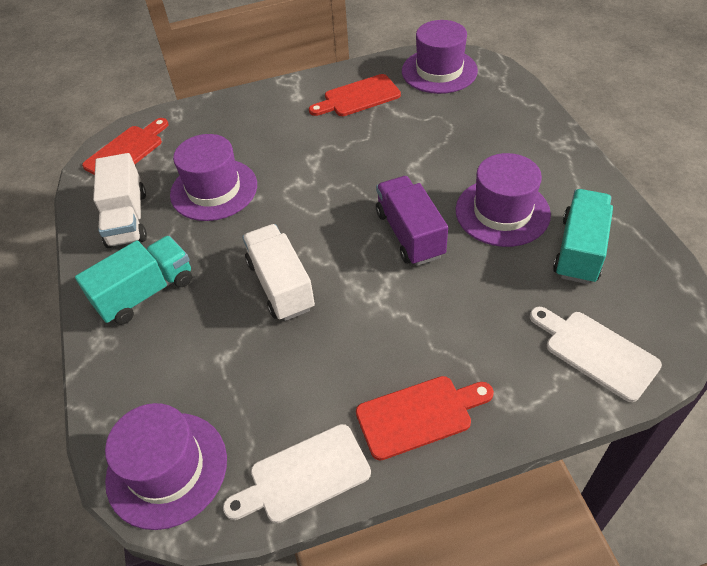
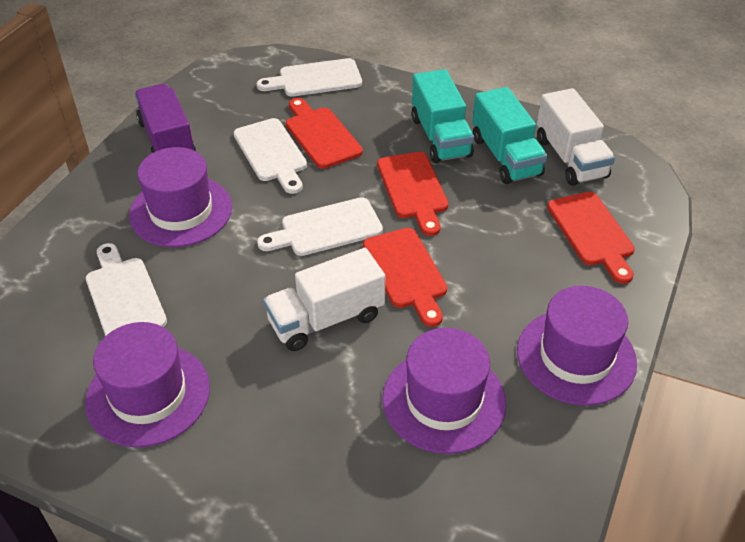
red cutting board: [82,118,169,175] [309,74,401,116] [356,376,494,460] = 3 -> [286,98,363,169] [363,228,447,327] [377,152,448,236] [547,192,635,284] = 4
white cutting board: [223,424,371,523] [530,307,662,402] = 2 -> [86,243,167,336] [233,118,307,194] [257,58,362,97] [257,197,383,256] = 4

